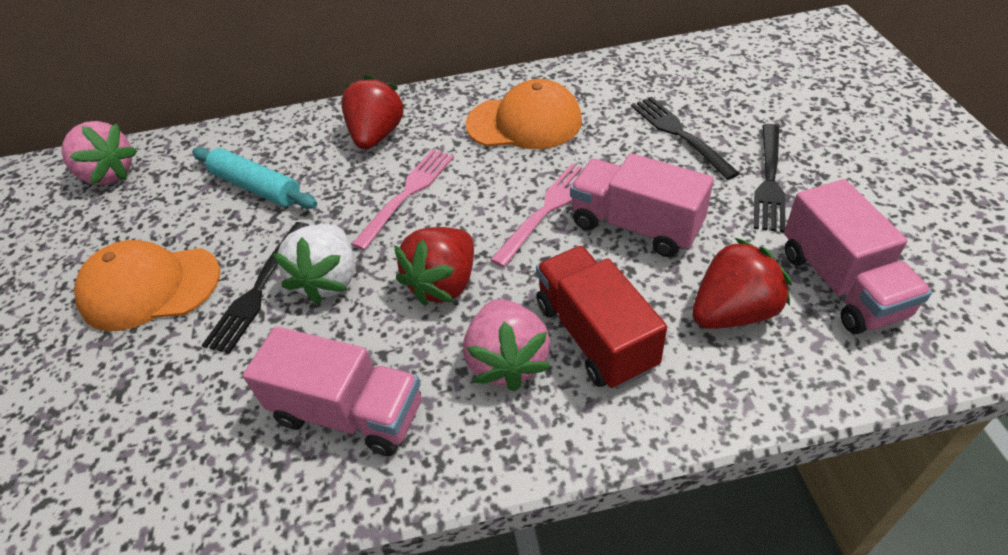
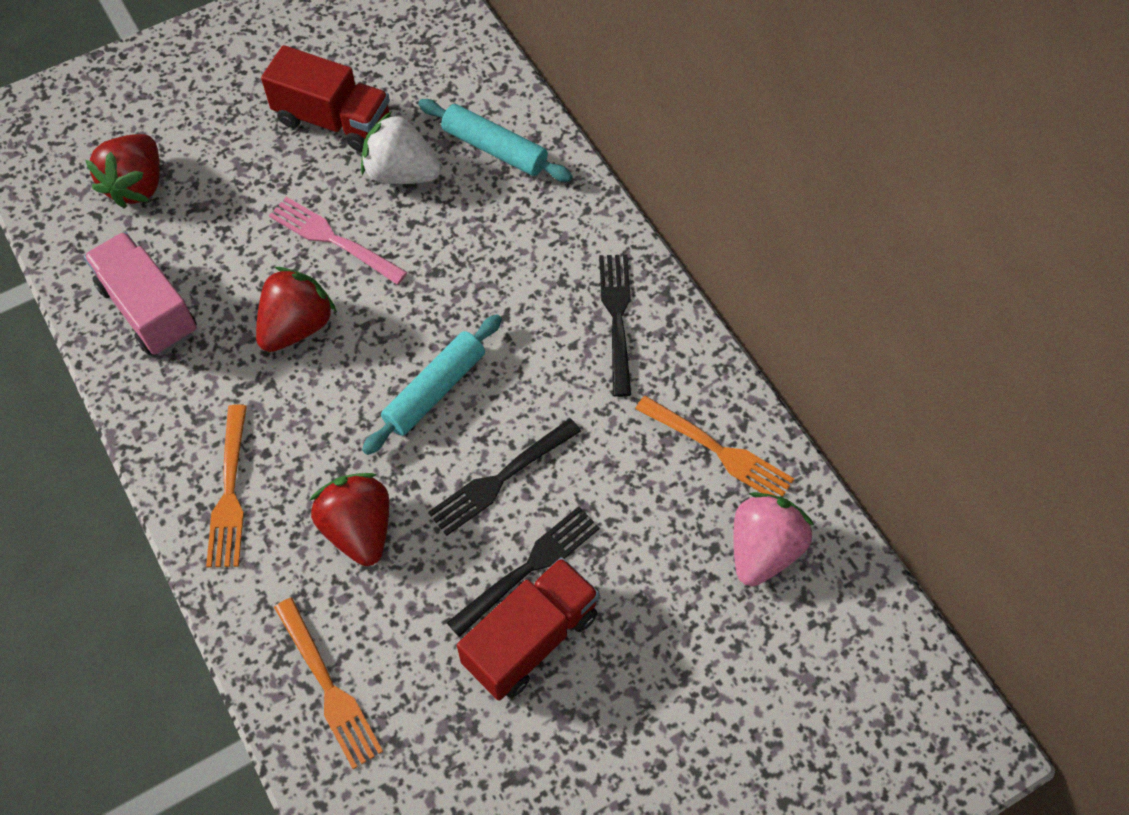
orange cap: [74,240,220,331] [465,79,582,149] = 2 -> none = 0
orange fork: none = 0 -> [206,404,247,567] [274,598,383,769] [635,396,794,497] = 3
pink fork: [351,149,454,250] [490,164,582,267] = 2 -> [269,197,408,285] = 1
pink strawberry: [62,121,137,185] [463,299,550,391] = 2 -> [733,492,814,586] = 1
pink truck: [243,326,421,456] [570,153,714,257] [784,179,932,334] = 3 -> [84,232,197,355] = 1
red truck: [536,246,667,389] = 1 -> [261,45,390,152] [457,557,600,701] = 2
turquoise rolling pin: [192,147,317,209] = 1 -> [362,314,502,455] [418,99,572,182] = 2

